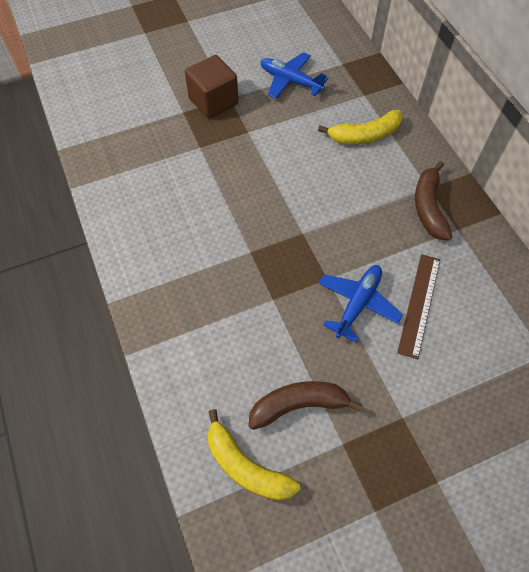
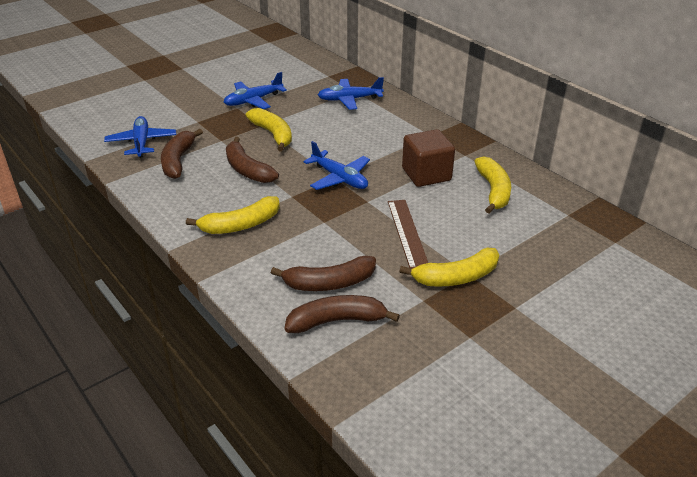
blue plane: [260,52,329,99] [318,265,403,343] = 2 -> [104,116,176,158] [224,72,287,109] [303,141,370,190] [318,77,384,110] = 4
brown banana: [248,381,363,430] [415,161,452,241] = 2 -> [161,129,203,179] [226,137,279,183] [271,256,376,291] [285,295,400,333] = 4
yellow banana: [208,409,300,501] [318,110,403,144] = 2 -> [186,196,280,234] [246,108,292,152] [399,248,499,287] [474,156,511,214] = 4

